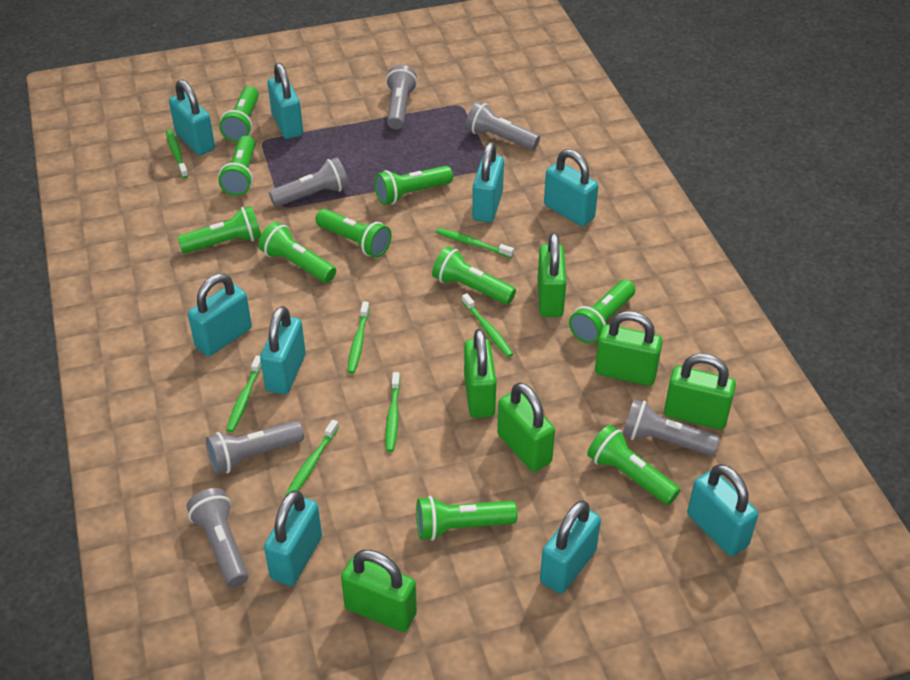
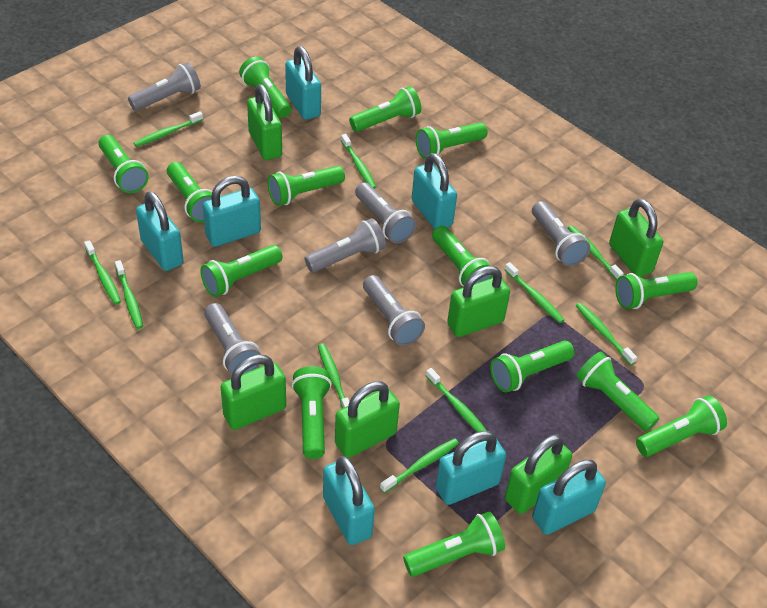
green flashlight: [177,206,261,254] [218,135,255,196] [219,86,259,142] [258,222,336,283] [315,209,391,258] [375,166,453,205] [416,496,518,541] [432,246,516,305] [569,280,635,344] [587,425,680,505] = 10 -> [98,135,149,193] [167,162,212,222] [200,245,282,297] [239,57,291,118] [268,166,345,206] [292,366,332,459] [349,86,421,132] [403,511,505,577] [416,122,488,159] [432,226,493,287] [490,341,575,392] [577,352,659,431] [615,272,698,309] [636,395,727,457] = 14
green toothbrush: [166,129,188,178] [226,355,262,432] [285,420,339,496] [348,301,370,374] [385,372,400,452] [436,228,514,258] [462,293,513,357] = 7 -> [84,240,121,305] [115,260,143,329] [134,111,203,147] [318,343,350,408] [341,134,376,189] [380,438,459,493] [426,368,487,432] [505,262,564,323] [568,225,624,280] [576,303,637,365] = 10
turquoise padlock: [169,80,215,155] [188,274,252,356] [260,306,306,394] [264,490,322,586] [268,63,303,139] [472,142,504,222] [540,500,601,594] [544,149,598,226] [687,464,758,556] = 9 -> [136,191,184,271] [203,176,261,247] [285,46,321,120] [323,456,375,545] [412,153,457,229] [436,431,506,505] [532,459,606,535] = 7

